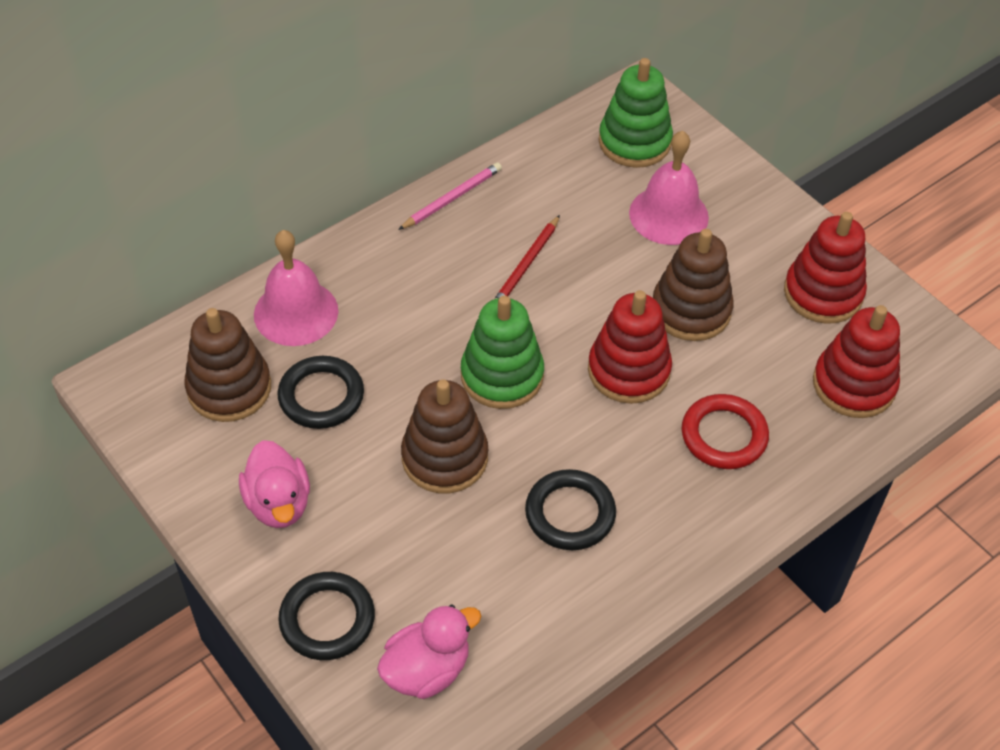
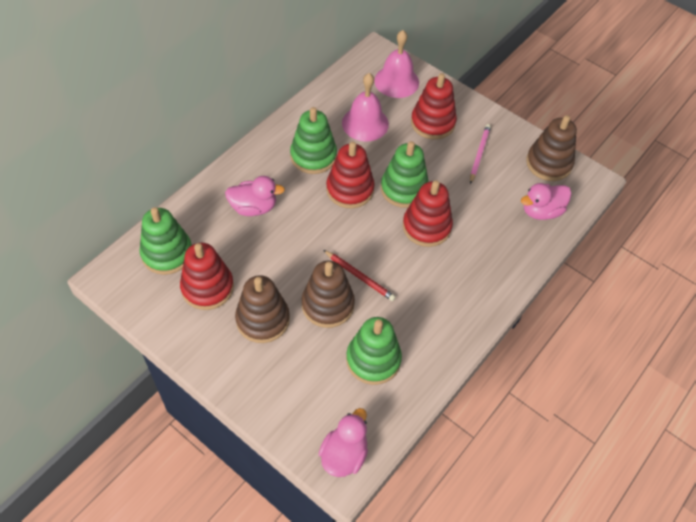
black ring: [278,356,364,429] [278,572,375,660] [525,469,616,550] = 3 -> none = 0
green stacking toy: [461,295,544,409] [599,58,673,168] = 2 -> [139,207,192,275] [290,107,337,174] [346,317,402,385] [381,141,429,208] = 4
pink duck: [239,440,310,528] [377,605,482,699] = 2 -> [225,176,285,216] [319,408,368,477] [521,183,572,220] = 3
red ring: [682,394,769,469] = 1 -> none = 0
red stacking toy: [588,290,672,404] [784,212,867,324] [813,305,900,418] = 3 -> [180,243,234,310] [326,142,375,208] [403,180,453,247] [411,73,457,140] = 4

